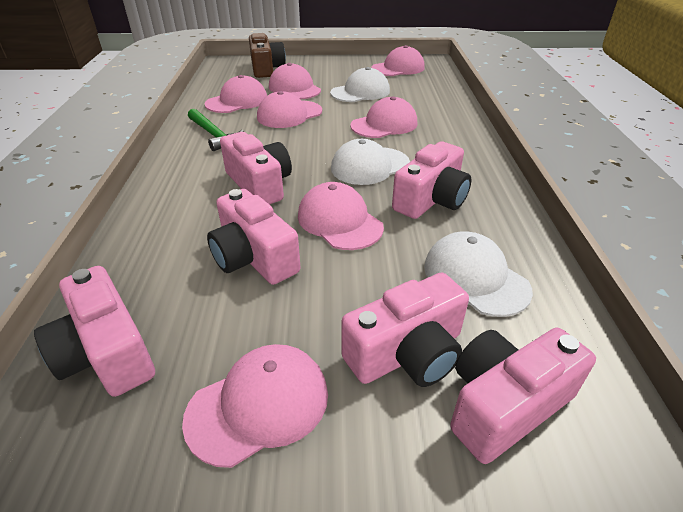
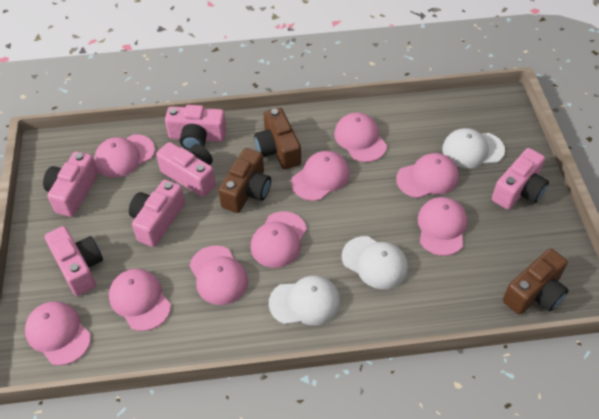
brown camera: [249,33,286,78] = 1 -> [218,148,271,213] [254,108,301,169] [503,248,568,315] = 3
green hammer: [188,109,244,151] = 1 -> none = 0
pink cap: [182,344,328,468] [205,75,267,113] [257,91,322,128] [269,63,321,99] [298,182,384,250] [350,97,417,138] [371,45,425,76] = 7 -> [25,301,91,365] [94,134,155,178] [109,269,171,331] [190,246,248,305] [251,211,307,268] [291,151,350,201] [334,112,387,162] [396,153,459,198] [418,197,467,256] = 9

